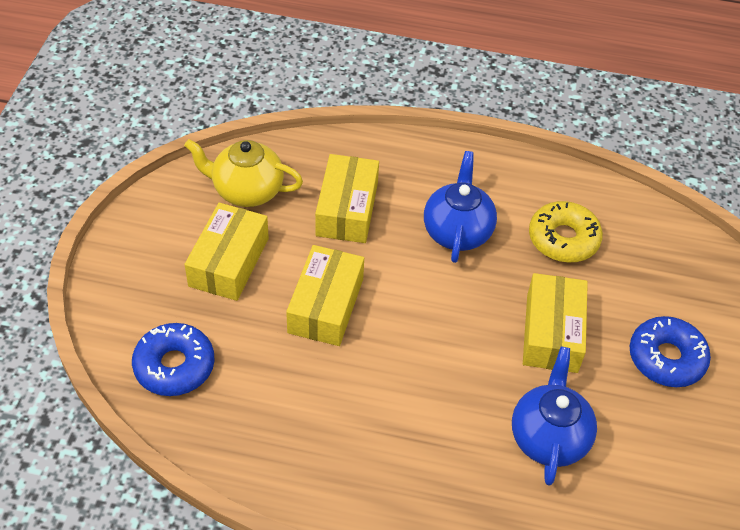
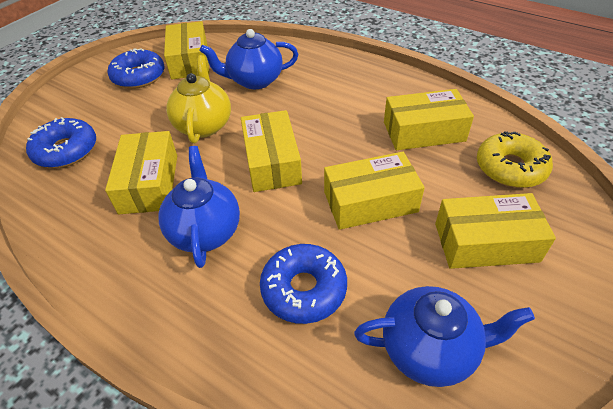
blue donut: [132,323,214,396] [630,316,711,387] = 2 -> [26,117,96,168] [108,48,164,89] [260,244,347,324] = 3
blue teapot: [424,151,497,263] [512,347,597,486] = 2 -> [158,146,240,268] [200,29,298,89] [354,286,535,387] = 3
yellow box: [184,203,269,301] [286,245,364,346] [315,154,379,243] [523,273,588,373] = 4 -> [105,131,177,214] [164,21,209,79] [241,110,302,192] [324,152,425,230] [384,89,474,150] [435,193,556,269] = 6

